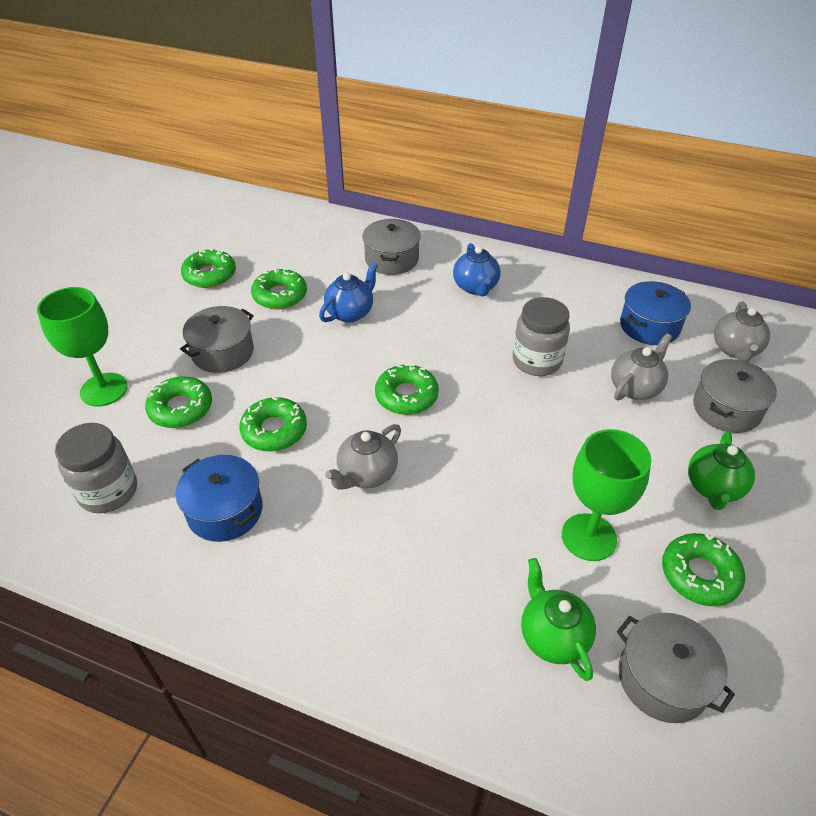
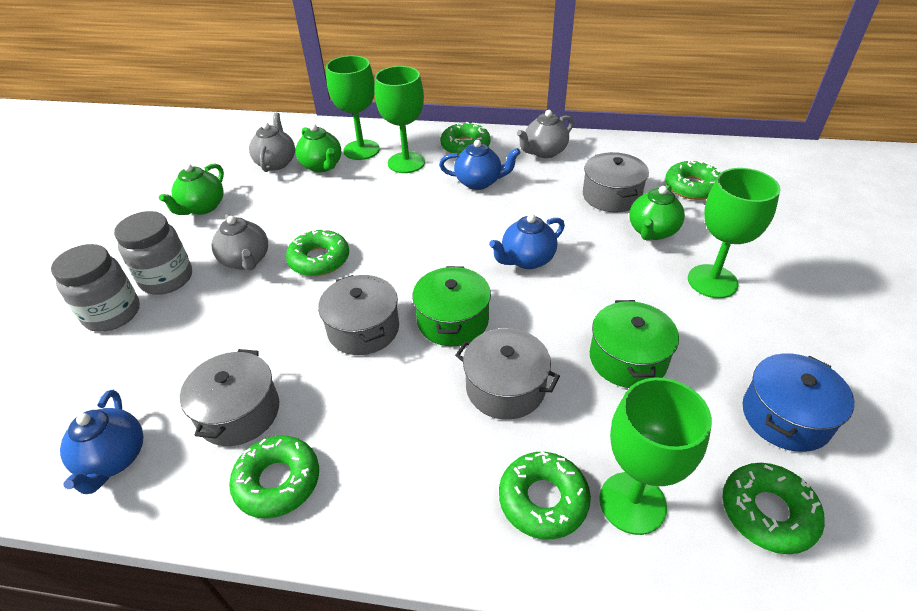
blue pot: [176,455,263,542] [620,281,691,345] = 2 -> [742,353,854,452] = 1
blue teapot: [319,262,378,323] [453,243,501,296] = 2 -> [60,390,144,494] [439,140,520,190] [489,214,565,269] = 3
green goblet: [37,287,128,407] [562,429,652,561] = 2 -> [326,56,380,160] [375,66,425,173] [599,378,712,535] [688,168,781,298] = 4
green pot: none = 0 -> [412,266,491,346] [590,300,679,388] = 2
green teapot: [521,558,596,681] [688,431,755,510] = 2 -> [159,163,224,215] [296,124,341,172] [629,185,685,241] = 3

